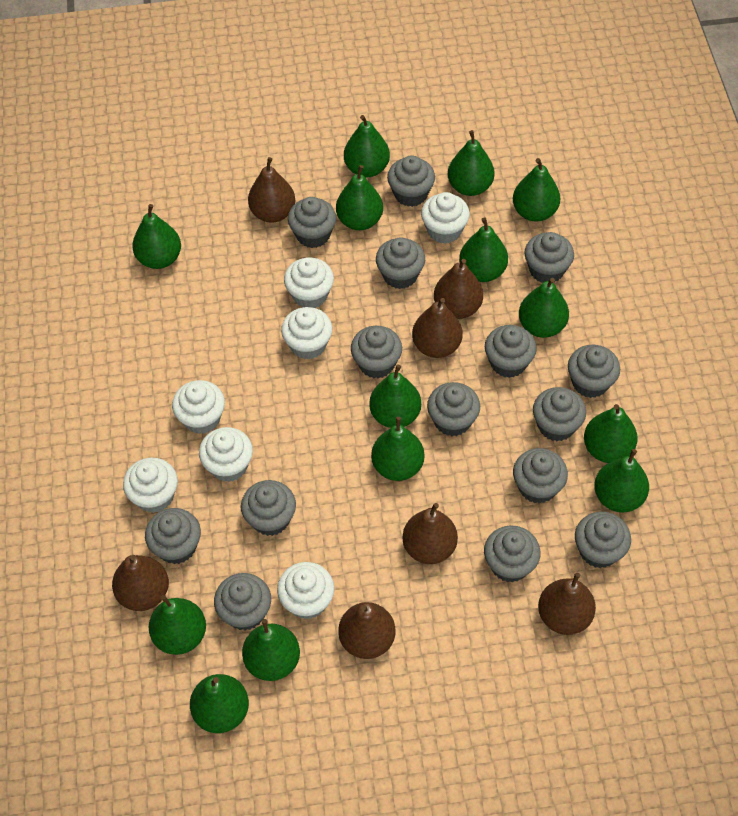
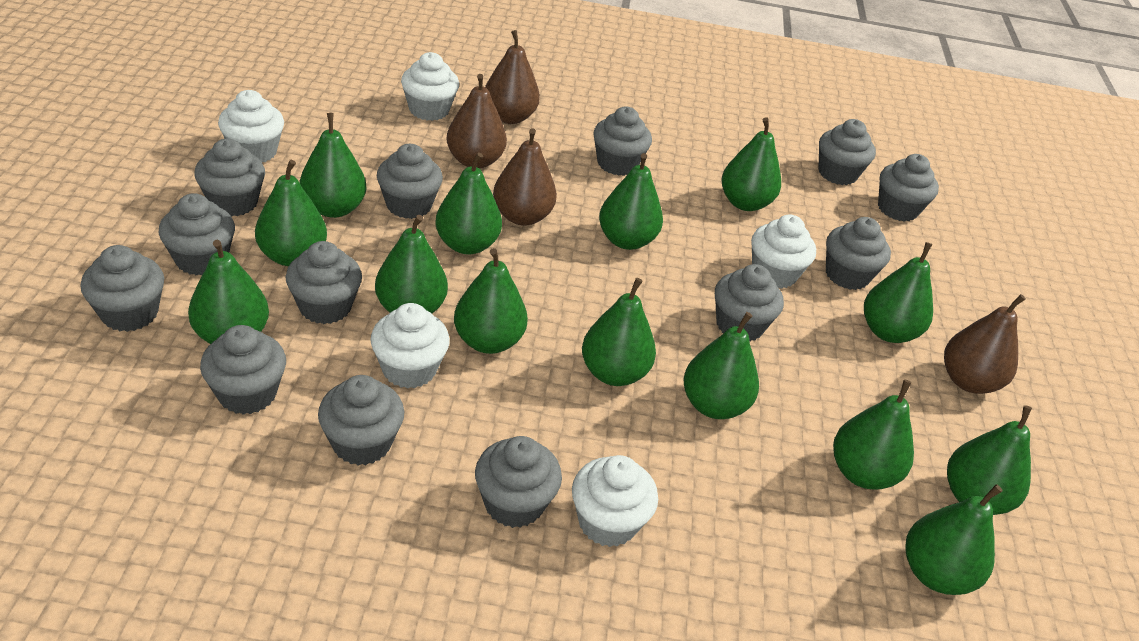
brown pear: [112,555,169,611] [248,157,295,223] [338,602,395,659] [403,503,458,564] [412,298,463,358] [434,259,483,319] [538,573,596,635] = 7 -> [447,74,507,169] [485,30,540,124] [493,128,557,226] [944,294,1026,394] = 4
grey cupcake: [145,508,201,564] [214,573,271,630] [241,480,296,536] [288,197,336,248] [351,326,402,378] [376,237,425,289] [387,155,435,207] [427,382,480,436] [484,525,541,582] [485,325,537,378] [513,448,568,504] [524,232,574,283] [533,387,586,441] [568,345,620,398] [575,512,631,568] = 15 -> [80,245,164,332] [159,193,235,275] [194,139,265,217] [200,325,286,415] [285,241,362,324] [318,375,404,465] [377,144,443,219] [475,436,562,528] [593,107,652,176] [715,264,784,341] [818,119,876,185] [826,217,891,290] [878,154,939,222] = 13
white cupcake: [123,458,178,513] [172,380,225,434] [199,427,253,482] [277,562,334,619] [281,307,332,360] [284,257,334,308] [421,192,470,244] = 7 -> [218,90,284,162] [371,303,450,389] [401,52,459,121] [572,455,658,547] [751,215,816,289] = 5

